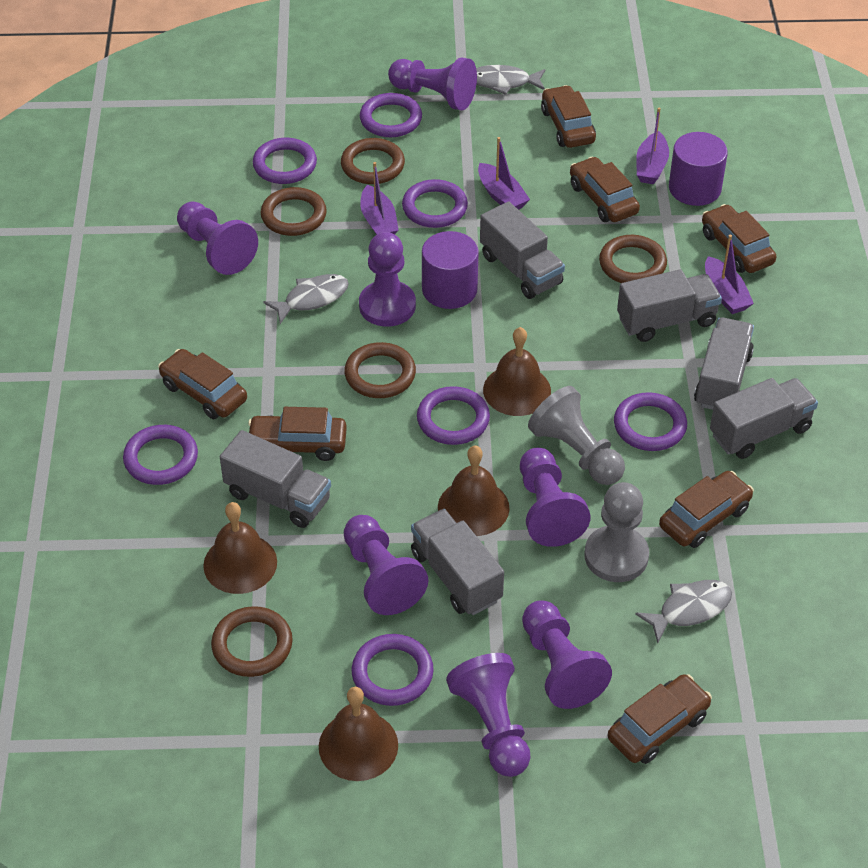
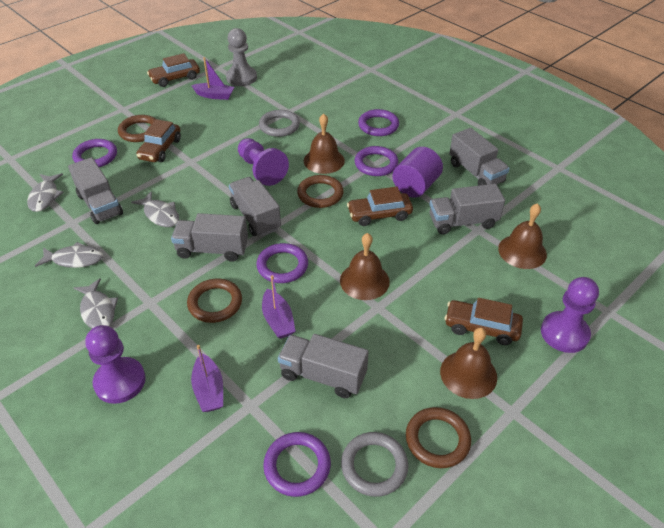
brown car: [158,349,247,419] [248,407,347,461] [541,85,596,148] [570,157,640,222] [608,674,712,764] [659,471,754,548] [702,204,776,273] = 7 -> [136,119,181,162] [147,53,200,87] [347,187,413,226] [445,298,523,345] = 4
brown ring: [211,606,293,677] [261,187,327,236] [341,138,405,184] [344,342,416,398] [599,235,667,283] = 5 -> [118,115,156,142] [187,279,242,323] [297,175,344,208] [406,407,471,468] = 4
grey fish: [263,274,349,324] [476,65,545,95] [635,580,732,643] = 3 -> [27,173,64,212] [35,242,103,268] [74,278,118,328] [131,192,179,227] = 4
grey pawn: [528,386,625,485] [584,482,649,582] = 2 -> [226,28,257,86] = 1
grey ring: none = 0 -> [259,110,300,137] [341,432,408,497] = 2
purple boat: [360,162,398,235] [478,137,530,210] [636,107,669,184] [705,235,754,314] = 4 -> [191,57,234,100] [191,345,223,412] [262,275,296,339] = 3
purple cylinder: [422,231,479,309] [669,132,728,206] = 2 -> [392,147,443,198] = 1
purple pawn: [177,201,258,275] [344,515,428,615] [359,232,416,326] [388,57,477,110] [446,653,531,777] [520,448,591,547] [522,600,612,709] = 7 -> [85,325,146,404] [238,138,289,186] [541,277,599,353] = 3
purple ring: [123,425,198,485] [253,138,317,184] [352,634,434,706] [360,93,422,137] [402,179,468,228] [417,386,490,445] [614,392,687,451] = 7 -> [72,139,117,167] [256,243,308,283] [263,432,331,497] [354,146,398,176] [358,109,399,136] = 5

